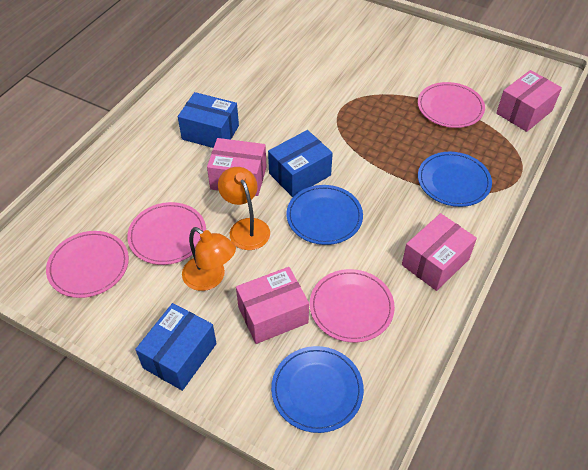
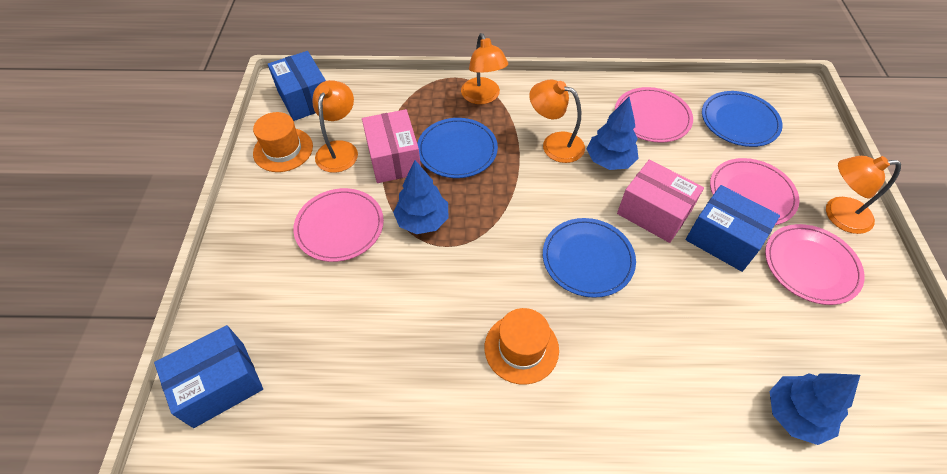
blue tree: none = 0 -> [393,160,448,234] [587,97,639,170] [770,373,860,445] = 3
orange hat: none = 0 -> [253,112,313,172] [485,308,559,385] = 2
orange lamp: [182,227,236,291] [218,167,270,250] = 2 -> [313,80,358,173] [461,33,508,104] [529,80,585,163] [826,156,901,234] = 4
pink box: [207,138,267,196] [236,267,309,344] [402,213,477,291] [496,70,562,132] = 4 -> [362,109,421,183] [617,160,704,243] = 2

